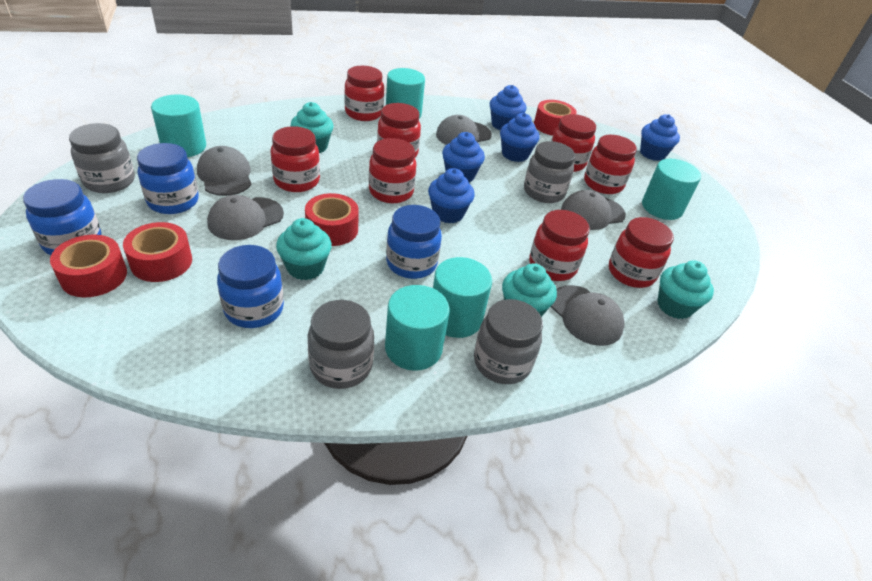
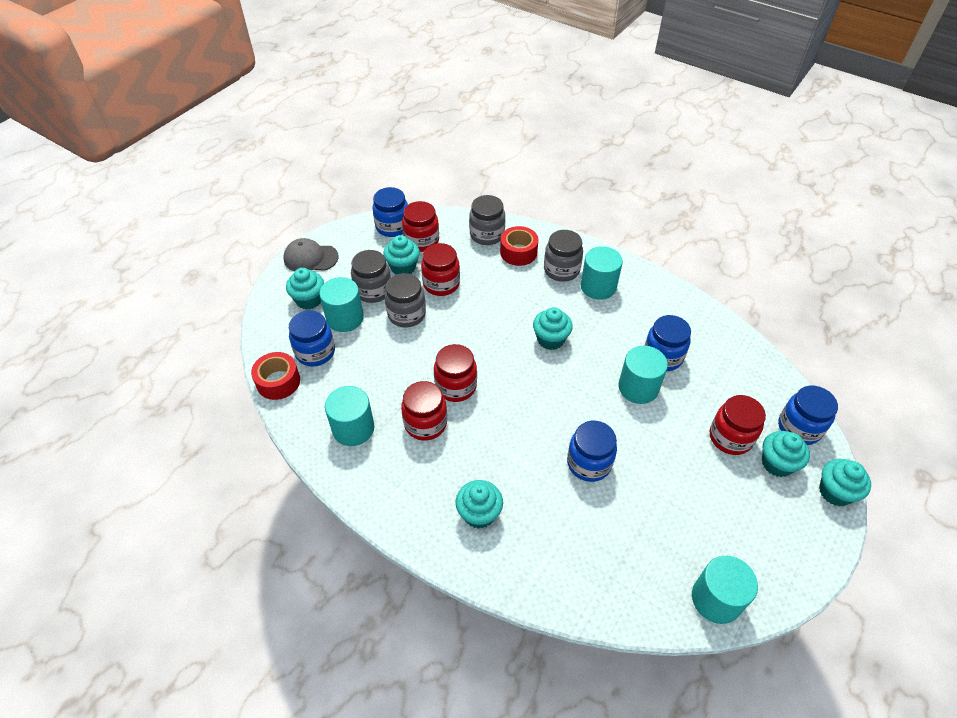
blue cupcake: [428,168,475,223] [442,132,485,183] [490,85,526,130] [500,113,539,162] [640,114,680,161] = 5 -> none = 0
blue jar: [23,179,102,255] [137,143,199,214] [217,245,284,328] [386,205,442,279] = 4 -> [289,310,335,367] [373,187,408,237] [567,421,617,482] [645,315,691,371] [778,386,838,445] = 5
grey cap: [197,146,251,196] [207,195,284,240] [436,115,492,145] [551,285,625,346] [561,190,626,230] = 5 -> [283,238,339,272] = 1
red jar: [271,126,320,192] [344,66,384,121] [369,138,416,203] [377,103,421,158] [529,210,590,281] [551,114,596,172] [584,135,637,194] [609,217,674,288] = 8 -> [401,381,447,441] [402,201,439,252] [421,243,460,296] [434,344,477,402] [710,395,766,455] = 5
red tape: [50,235,127,297] [123,222,192,282] [305,193,359,246] [534,100,577,136] = 4 -> [251,352,300,400] [500,226,538,266] = 2
turquoise cupcake: [276,218,332,280] [291,102,333,153] [502,263,557,317] [657,260,714,319] = 4 -> [286,268,324,310] [383,235,420,275] [456,480,503,529] [533,307,573,350] [762,431,810,477] [819,459,871,506] = 6

